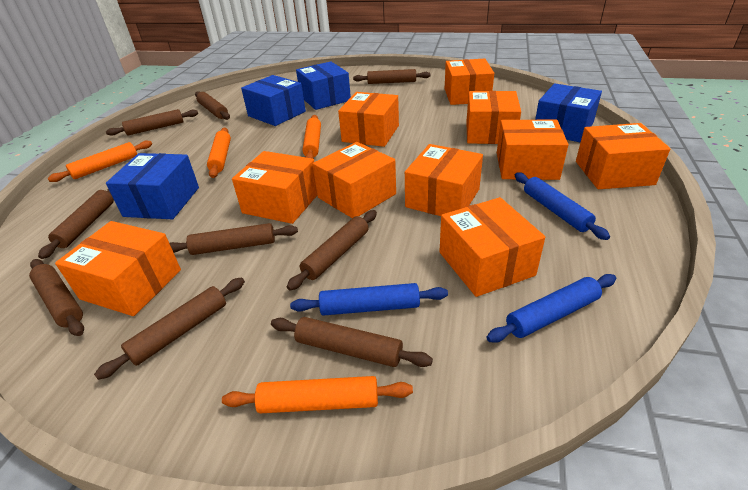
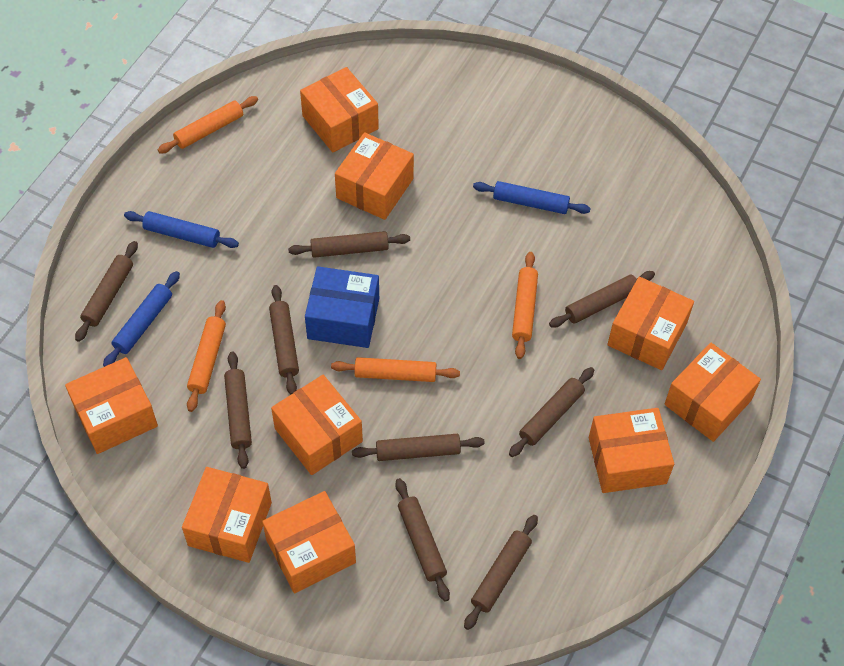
blue box: [106,153,199,219] [241,75,306,126] [296,61,351,110] [535,83,602,142] = 4 -> [305,266,379,348] = 1
orange box: [55,221,181,316] [232,151,317,224] [312,142,396,218] [338,92,399,147] [405,144,483,216] [439,197,545,297] [445,58,494,105] [466,91,521,144] [497,120,569,180] [576,123,670,189] = 10 -> [65,357,158,454] [182,467,272,563] [262,491,356,594] [271,375,363,475] [300,67,379,153] [335,132,414,220] [589,408,674,493] [607,277,694,370] [664,343,761,442] = 9

